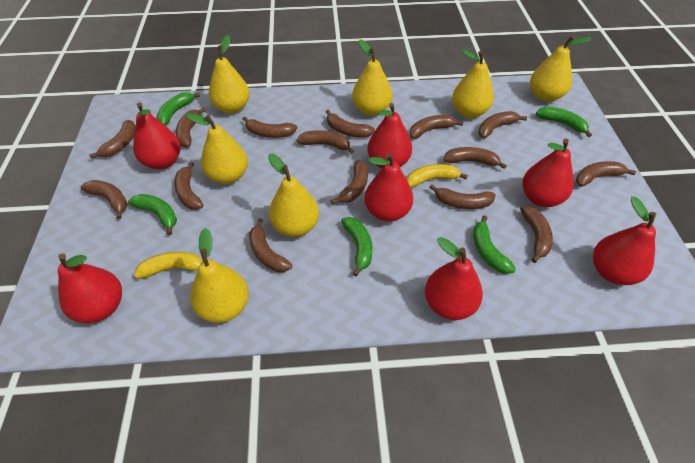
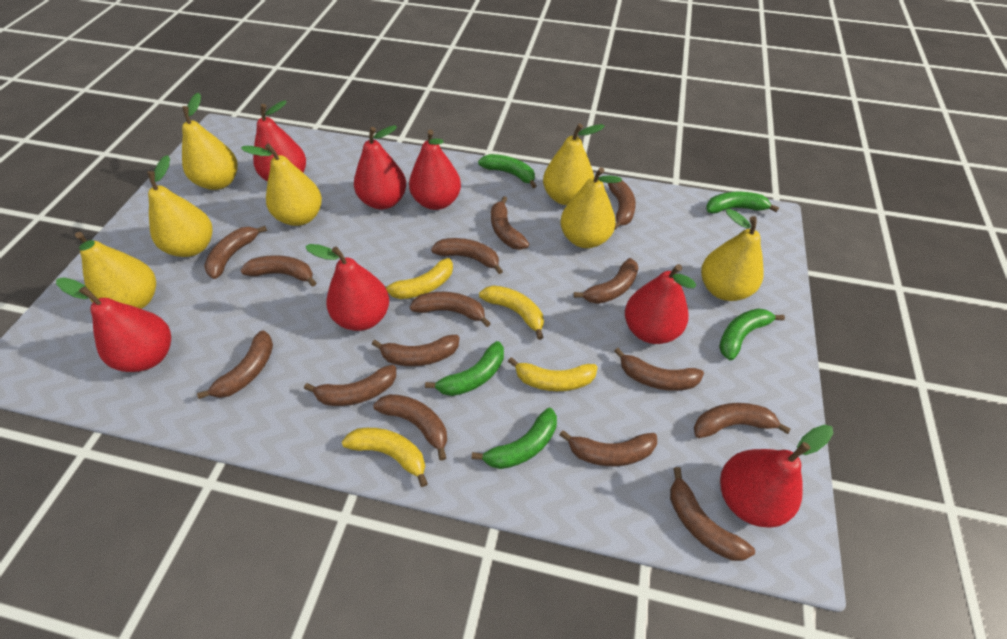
yellow banana: [134,252,202,279] [406,164,468,188] = 2 -> [342,428,428,487] [385,258,453,299] [479,285,544,340] [508,357,598,391] = 4

